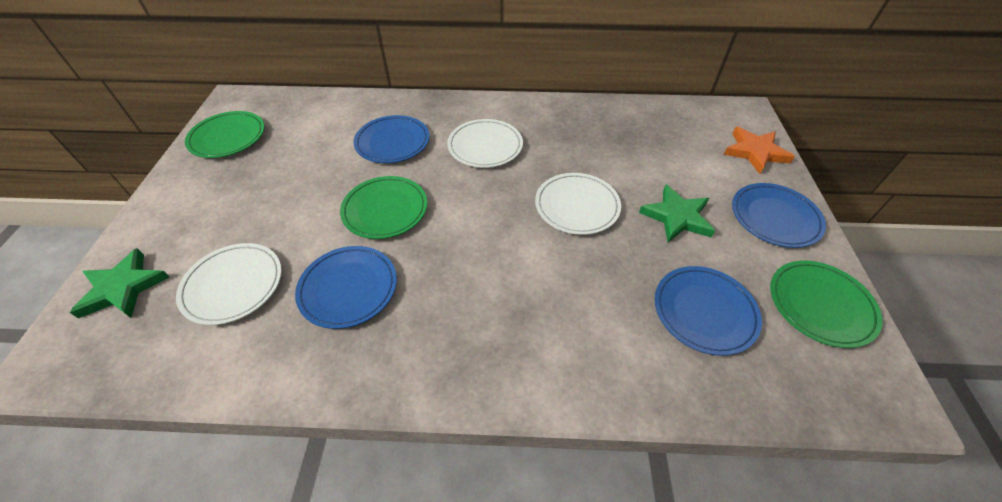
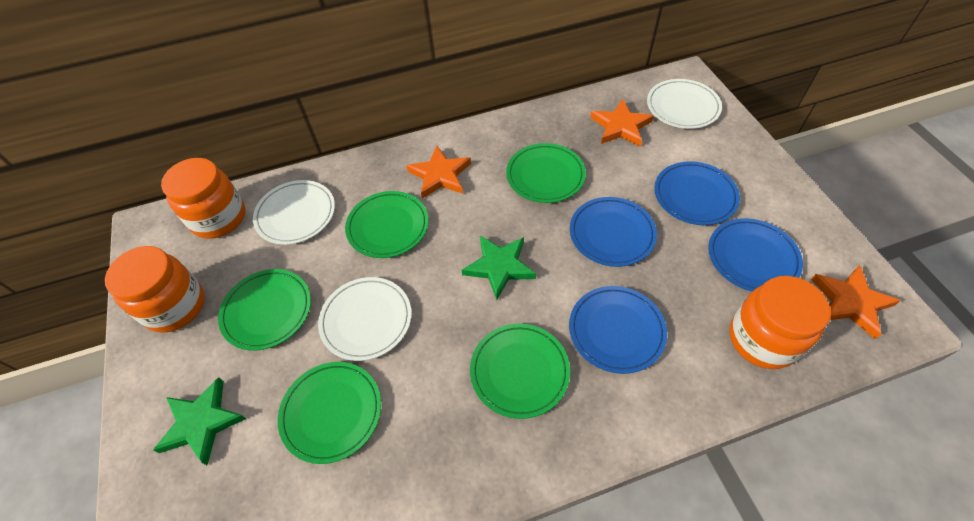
green plate: [185,111,264,158] [340,176,427,239] [770,261,882,348] = 3 -> [218,269,311,350] [278,362,381,464] [345,191,428,258] [470,324,570,419] [506,143,586,203] = 5
orange jar: none = 0 -> [105,246,205,333] [161,158,245,239] [730,276,831,369] = 3
orange star: [723,127,795,174] = 1 -> [406,146,471,199] [590,99,654,147] [811,265,901,339] = 3

